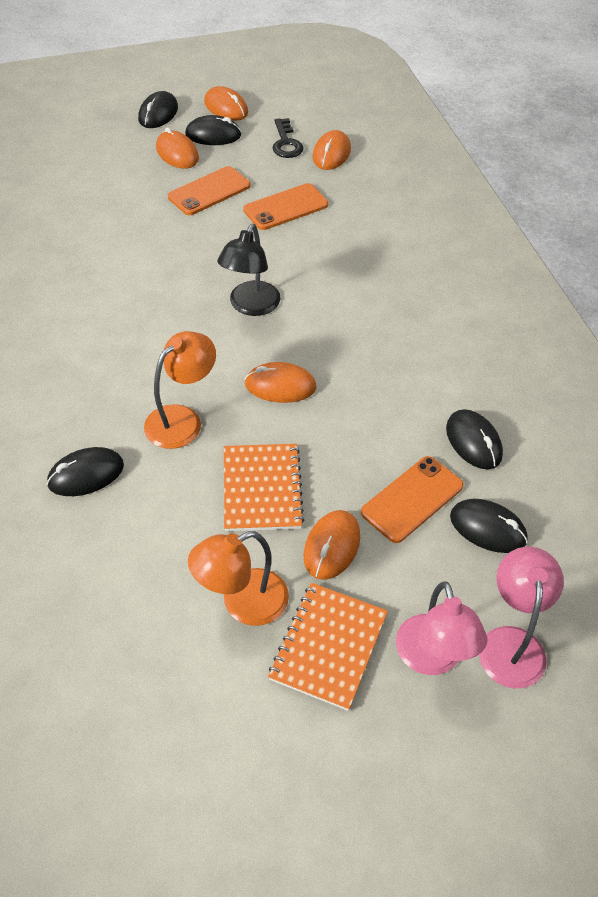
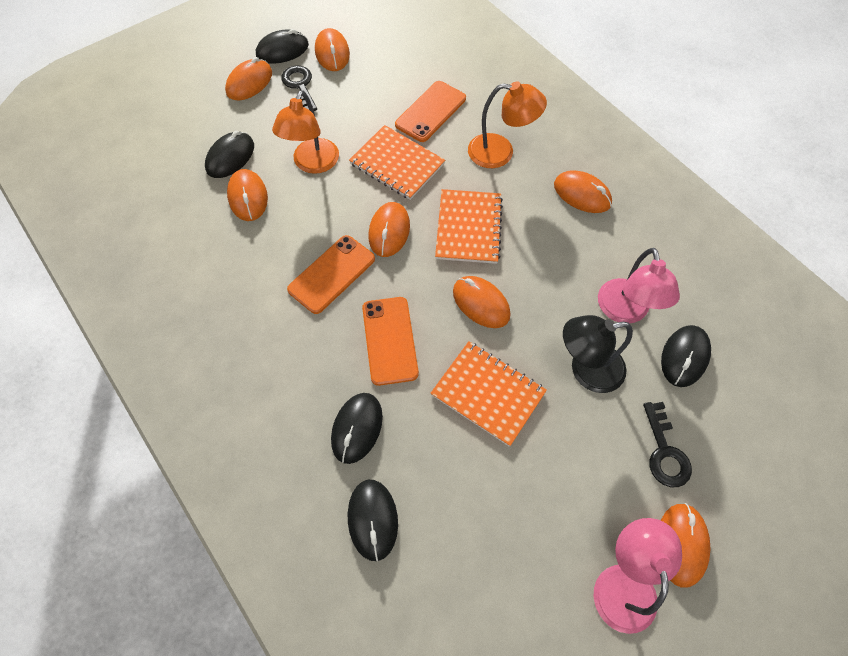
black key: [273,118,304,158] = 1 -> [281,66,317,111] [643,402,692,487] = 2
orange mouse: [156,127,199,169] [204,86,248,121] [244,362,317,403] [303,510,360,580] [312,130,351,170] = 5 -> [225,57,272,100] [227,169,268,221] [315,28,350,71] [368,202,410,257] [453,276,511,328] [554,170,612,213] [661,503,710,588] = 7
orange notebook: [224,444,304,531] [268,583,388,711] = 2 -> [349,125,445,200] [430,341,547,447] [435,189,503,264] = 3

